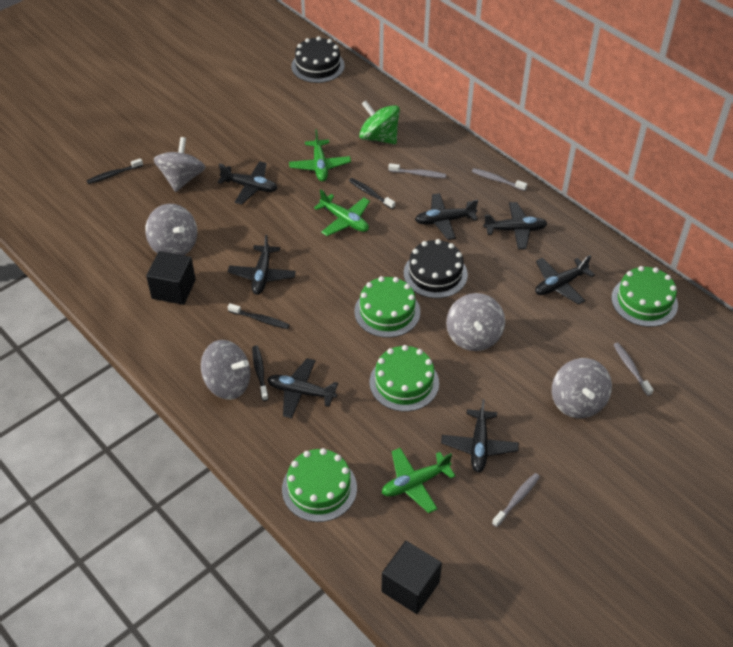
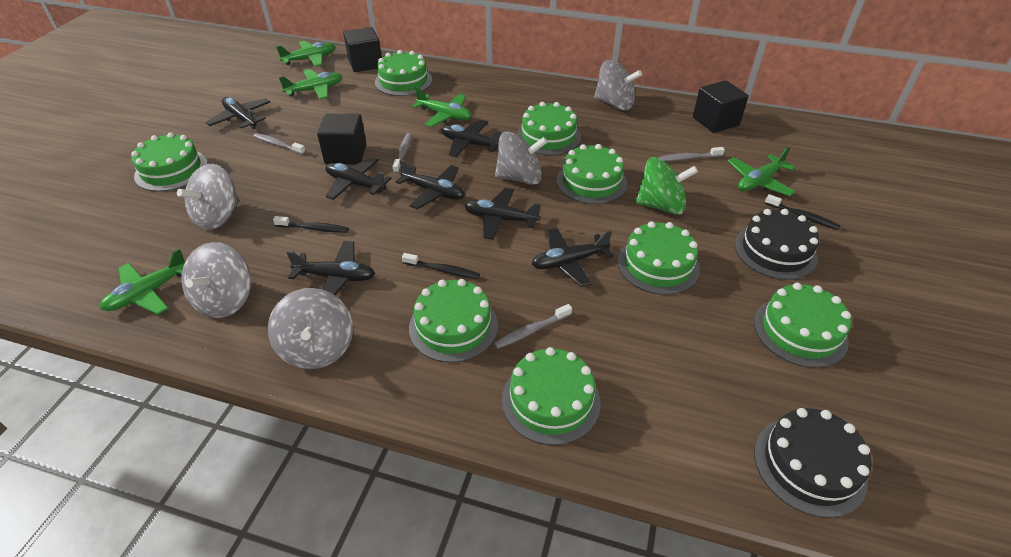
black cube: [146,251,196,305] [381,541,442,614] = 2 -> [317,114,366,164] [343,27,382,72] [693,80,749,133] = 3
black toothbrush: [87,158,143,184] [228,303,290,329] [252,346,269,401] [349,178,395,209] = 4 -> [273,216,349,233] [402,253,480,279] [765,194,841,230] = 3
green cake: [282,448,357,522] [354,276,420,338] [370,345,439,411] [612,266,678,327] = 4 -> [131,132,208,192] [375,50,432,96] [409,279,498,363] [502,347,601,445] [517,102,581,155] [557,144,627,204] [618,221,700,295] [754,283,851,368] = 8
green plane: [289,129,351,181] [314,189,370,236] [382,448,456,513] = 3 -> [100,248,185,315] [276,41,335,67] [279,69,343,99] [412,87,472,127] [728,147,796,196] = 5

